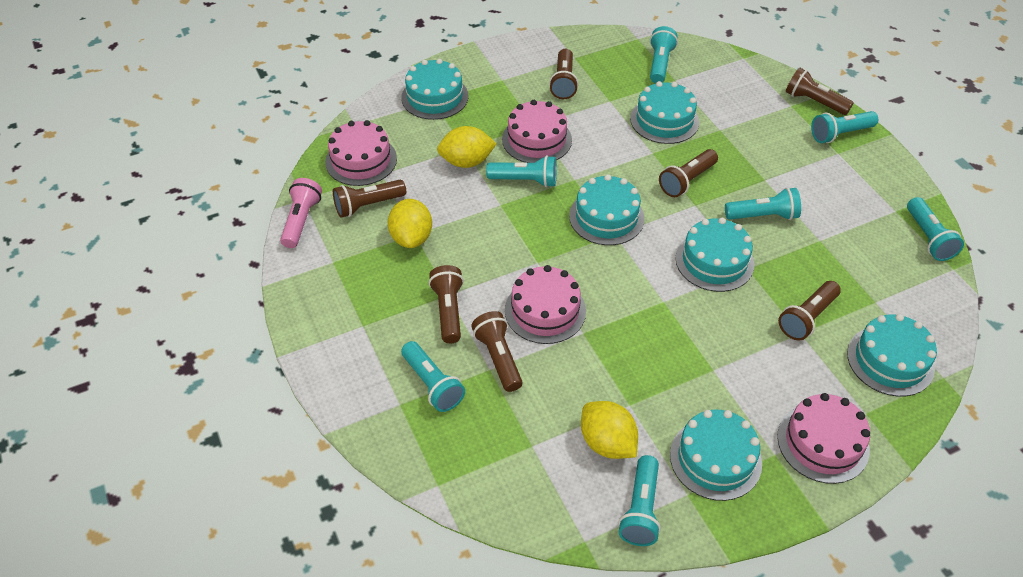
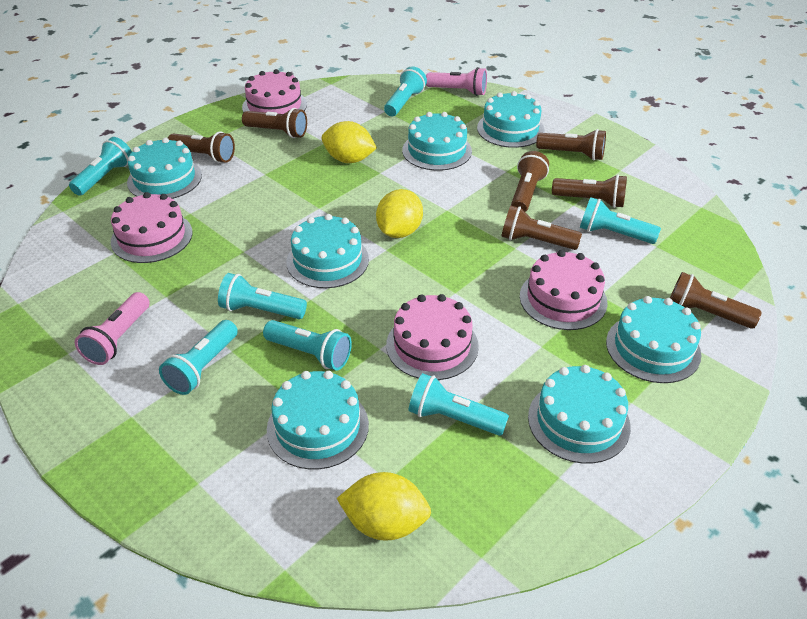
pink flashlight: [280,178,322,248] = 1 -> [75,292,150,365] [426,67,487,96] = 2
turquoise cake: [401,59,469,120] [569,174,645,245] [630,81,699,144] [670,410,762,501] [676,218,754,292] [847,314,937,396] = 6 -> [127,138,202,199] [267,371,369,469] [286,214,369,288] [402,112,472,171] [477,91,545,148] [528,365,631,464] [606,296,701,383] = 7

